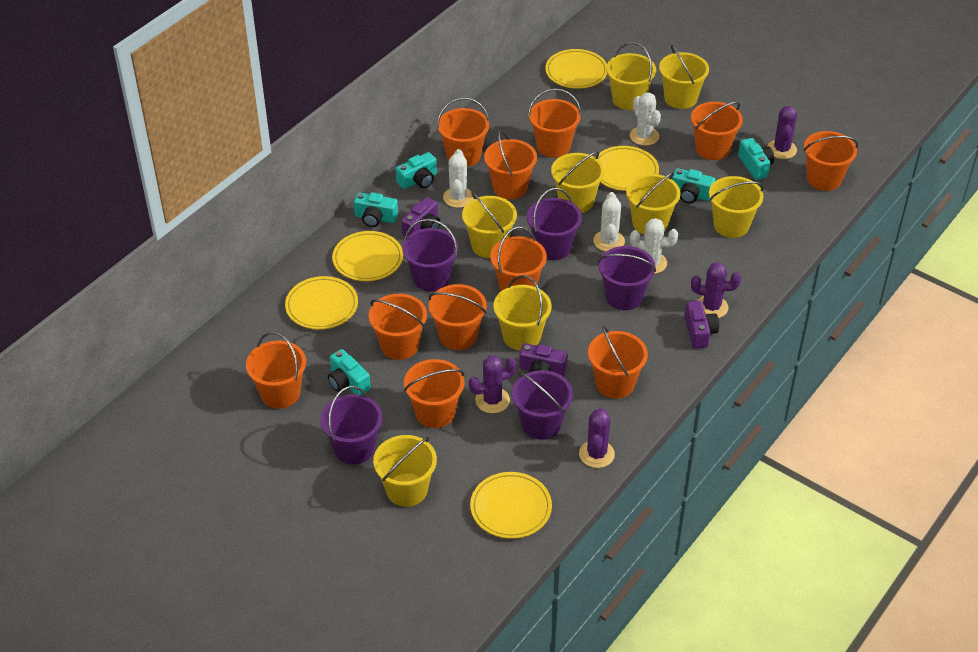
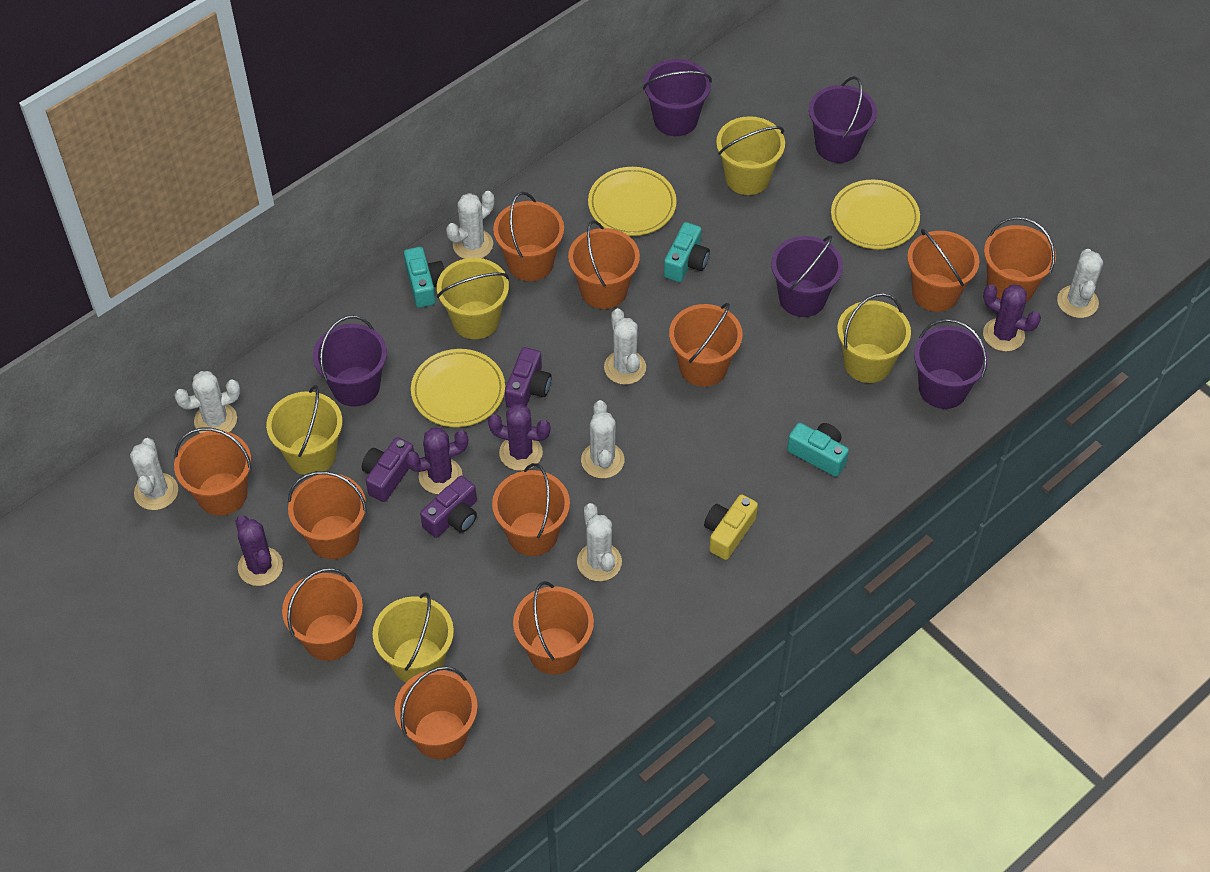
turquoise camera: [328,349,371,395] [354,192,398,227] [396,152,437,189] [672,168,716,203] [738,138,774,180] = 5 -> [404,247,445,308] [664,222,710,282] [787,423,849,477] = 3
white cactus: [443,149,474,208] [593,192,625,252] [630,93,661,146] [630,218,678,274] = 4 -> [130,438,178,510] [174,371,240,433] [446,191,494,259] [577,503,622,581] [581,400,625,478] [604,308,646,385] [1057,249,1103,318] = 7
yellow bucket: [373,435,437,507] [462,192,517,258] [494,275,552,351] [551,151,605,213] [606,42,656,110] [626,172,681,234] [659,45,709,109] [709,176,764,238] = 8 -> [266,385,343,476] [373,592,454,682] [437,258,509,339] [716,116,785,195] [837,293,911,383] = 5
yellow camera: none = 0 -> [704,494,758,560] = 1
yellow plate: [285,276,358,330] [332,231,403,281] [470,472,552,539] [545,49,607,89] [595,146,659,191] = 5 -> [411,349,505,427] [588,167,677,236] [831,180,920,249] = 3

